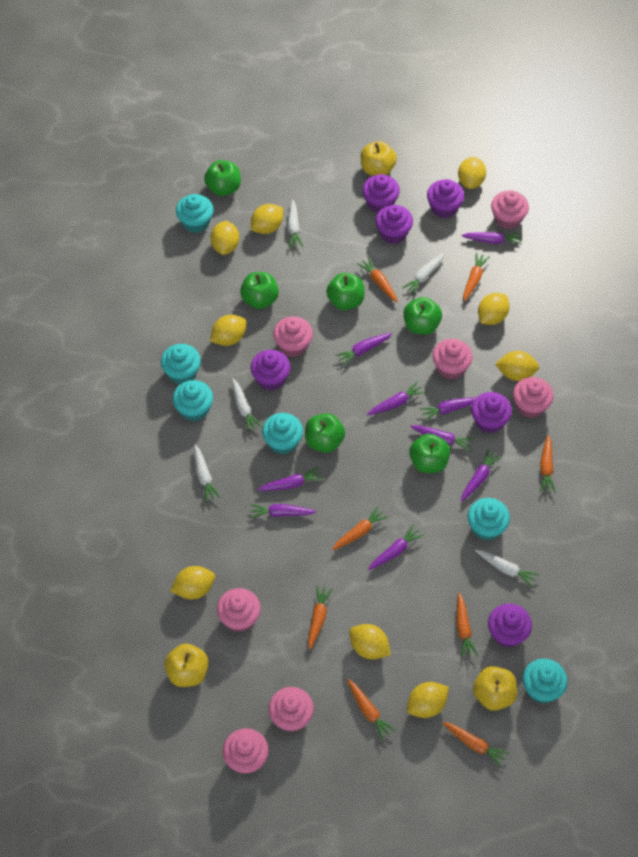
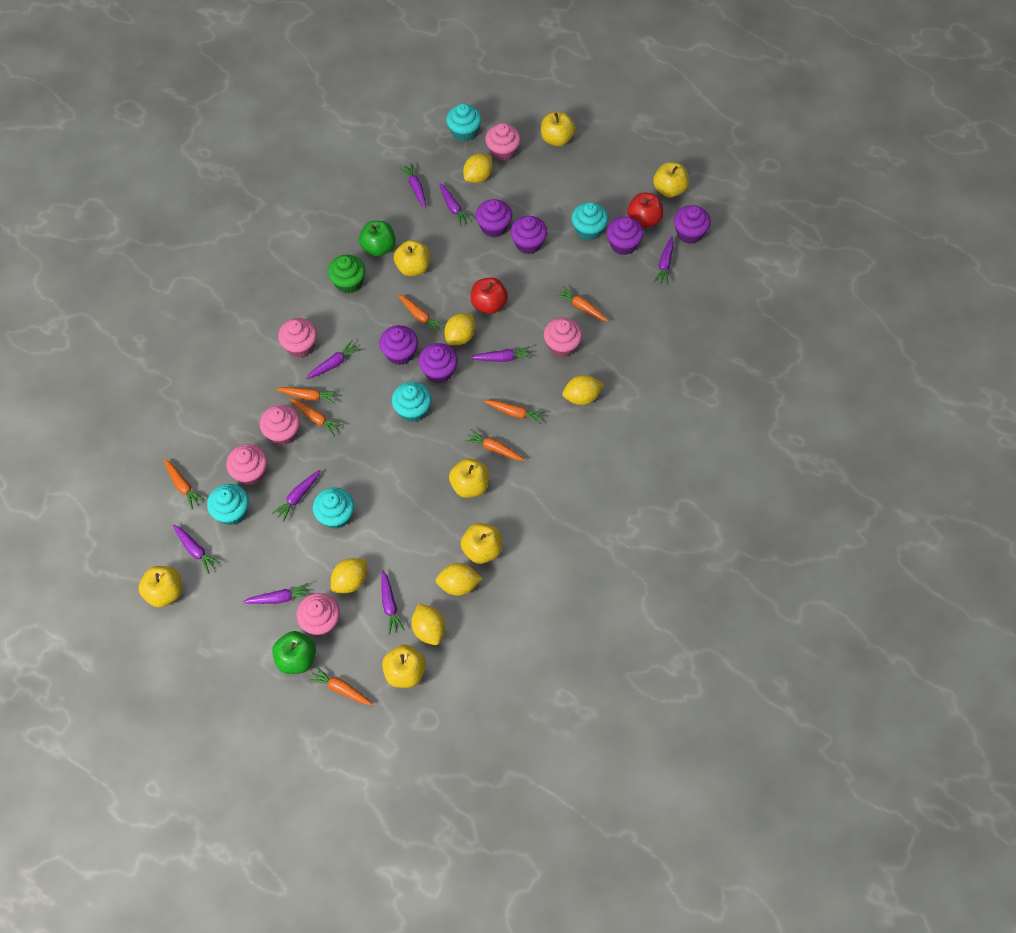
green apple: [204,160,241,196] [240,272,279,309] [305,413,345,453] [326,273,365,310] [403,297,442,335] [409,434,450,473] = 6 -> [272,631,316,674] [359,221,396,257] = 2
green cupcake: none = 0 -> [328,255,365,294] = 1
pink cupcake: [217,588,261,632] [223,728,269,774] [268,687,314,732] [273,316,313,357] [432,339,473,380] [491,190,529,229] [513,377,553,418] = 7 -> [226,444,267,485] [260,405,300,445] [278,318,317,358] [296,593,340,636] [485,123,521,161] [544,318,582,357] = 6
red apple: none = 0 -> [471,277,508,314] [627,192,664,228] = 2
turquoise cupcake: [161,344,201,384] [173,380,213,421] [176,194,214,233] [262,413,303,454] [467,498,510,540] [523,659,568,703] = 6 -> [207,484,249,525] [313,487,354,529] [392,382,431,422] [446,103,481,142] [571,202,608,241] = 5
white carrot: [194,445,221,502] [232,378,262,432] [288,199,303,248] [402,253,445,296] [475,549,539,587] = 5 -> none = 0
yellow apple: [164,644,208,687] [361,141,397,176] [473,666,517,711] = 3 -> [138,566,182,607] [382,645,426,688] [394,240,430,276] [449,458,489,498] [461,523,502,564] [541,111,575,146] [653,162,689,198] = 7
yellow lemon: [170,566,215,599] [210,221,239,255] [210,315,247,346] [251,204,283,234] [349,624,391,660] [407,682,449,718] [458,157,486,189] [478,293,510,325] [495,351,539,381] = 9 -> [331,558,367,593] [411,604,445,645] [436,563,483,596] [444,313,475,345] [463,153,493,183] [563,375,604,405] = 6

